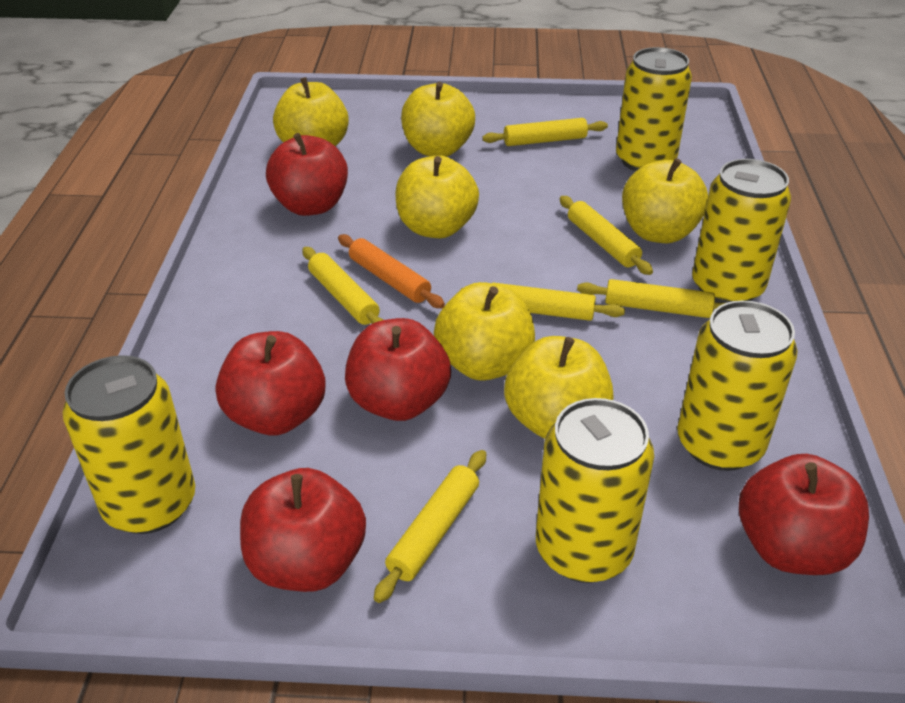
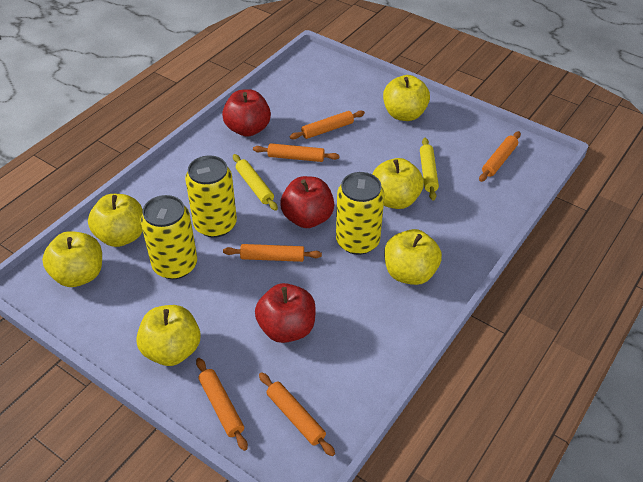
orange rolling pin: [338,234,445,308] = 1 -> [196,358,248,451] [223,244,322,262] [253,143,340,162] [259,372,335,456] [290,110,365,139] [479,131,521,182] = 6
red apple: [216,331,326,435] [240,468,366,592] [266,133,348,216] [345,318,451,421] [739,454,869,575] = 5 -> [222,89,271,137] [255,283,316,343] [280,176,334,228] = 3
yellow can: [63,355,195,534] [536,398,654,583] [616,47,692,171] [677,300,798,471] [692,159,791,303] = 5 -> [141,195,197,279] [185,156,237,238] [336,172,384,255] = 3
yellow rolling pin: [302,247,383,325] [374,450,486,603] [461,282,625,321] [482,118,608,146] [560,196,653,275] [577,279,728,318] = 6 -> [233,154,278,211] [420,138,439,201] = 2

